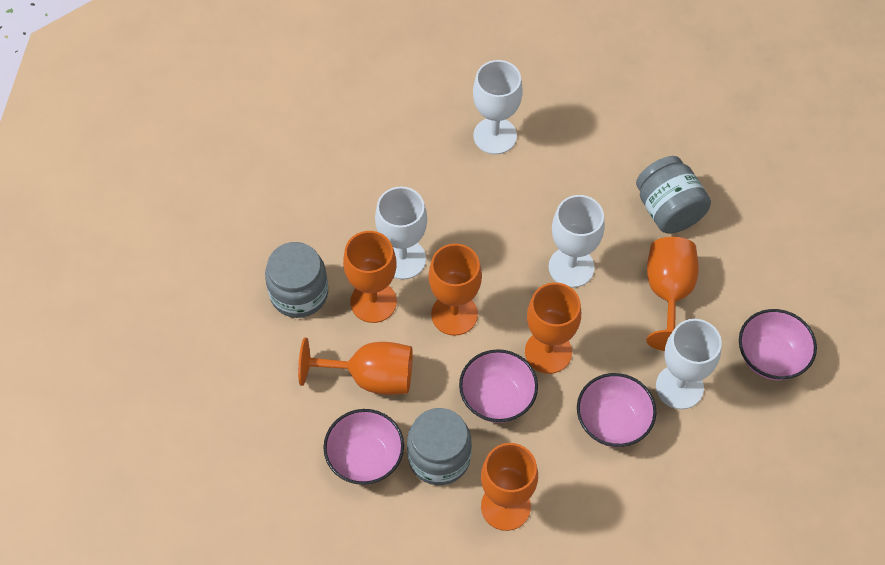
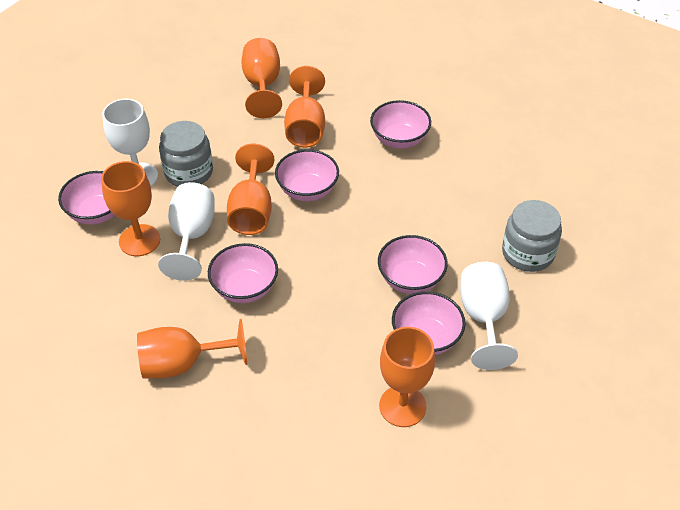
grey jar: [265,242,328,318] [407,408,472,485] [636,156,711,234] = 3 -> [159,121,213,187] [502,200,562,272] = 2
pink bowl: [323,409,404,485] [459,349,538,423] [577,373,656,447] [739,309,817,380] = 4 -> [58,171,115,225] [208,243,278,303] [275,149,339,201] [370,100,431,149] [378,235,448,294] [392,291,466,355] = 6
white goblet: [375,187,427,279] [473,60,523,154] [549,195,605,288] [656,319,722,409] = 4 -> [102,99,158,186] [158,182,215,281] [460,262,518,370] = 3

